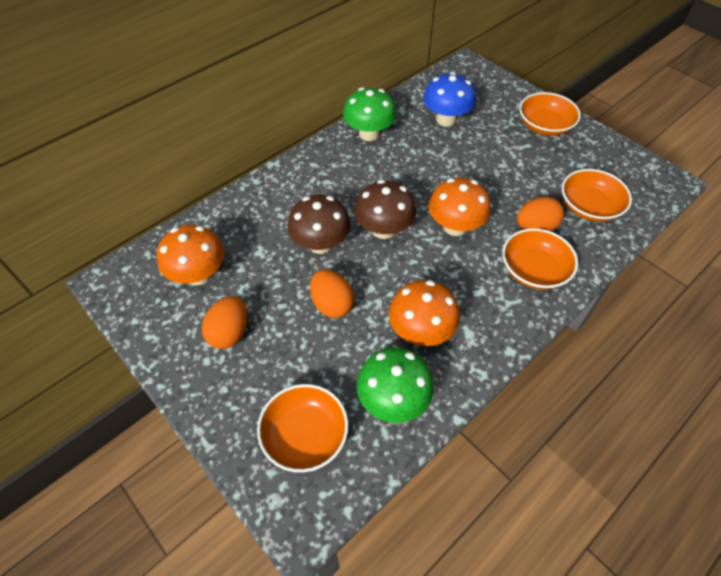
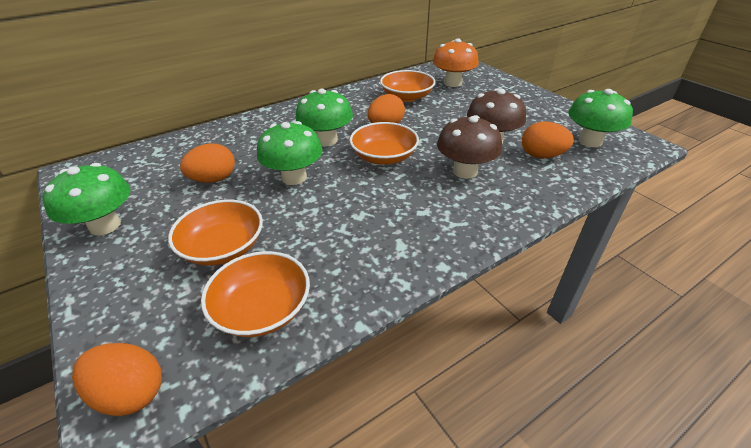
blue mushroom: [423,72,476,126] = 1 -> none = 0
green mushroom: [343,87,396,141] [357,348,434,423] = 2 -> [43,163,131,235] [257,121,323,185] [295,89,353,146] [568,89,633,147] = 4
orange egg: [202,296,247,349] [310,269,354,318] [517,197,564,231] = 3 -> [72,343,162,416] [180,143,235,183] [368,94,405,123] [522,122,574,158] = 4
orange mushroom: [157,225,224,286] [389,280,460,346] [429,178,490,236] = 3 -> [433,38,479,87] = 1

